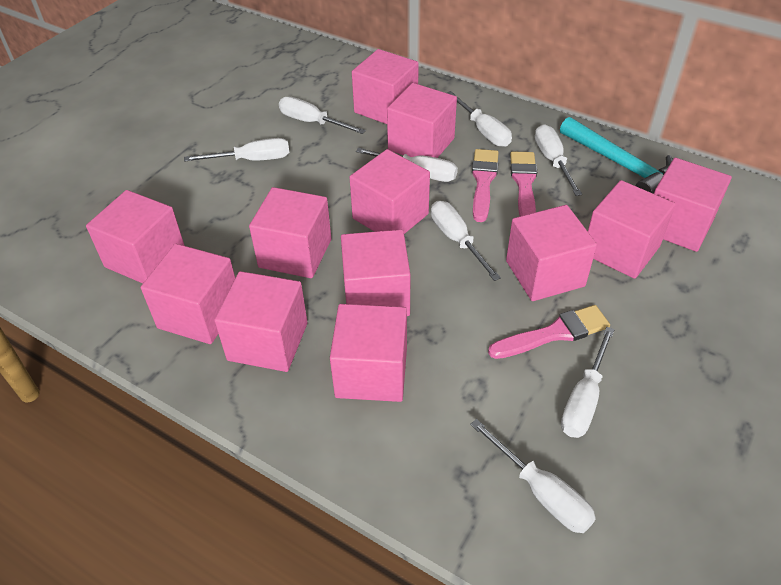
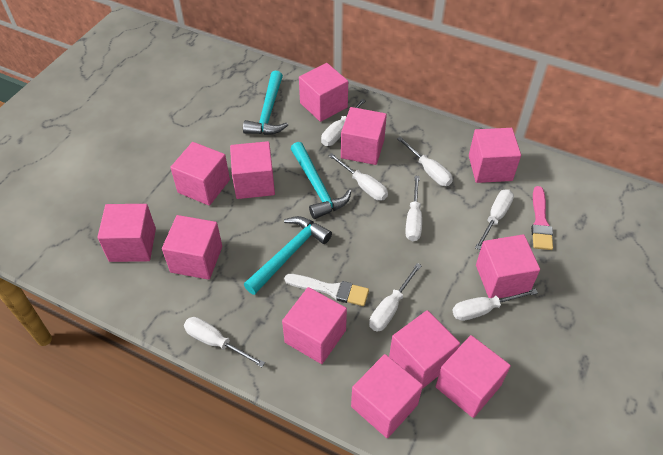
pink brush: [472,149,499,222] [488,305,610,359] [510,151,537,216] = 3 -> [531,186,553,250] = 1
turquoise hammer: [560,117,673,194] = 1 -> [243,71,288,135] [244,216,332,295] [291,142,352,219] = 3
white brush: none = 0 -> [284,274,369,306] = 1

